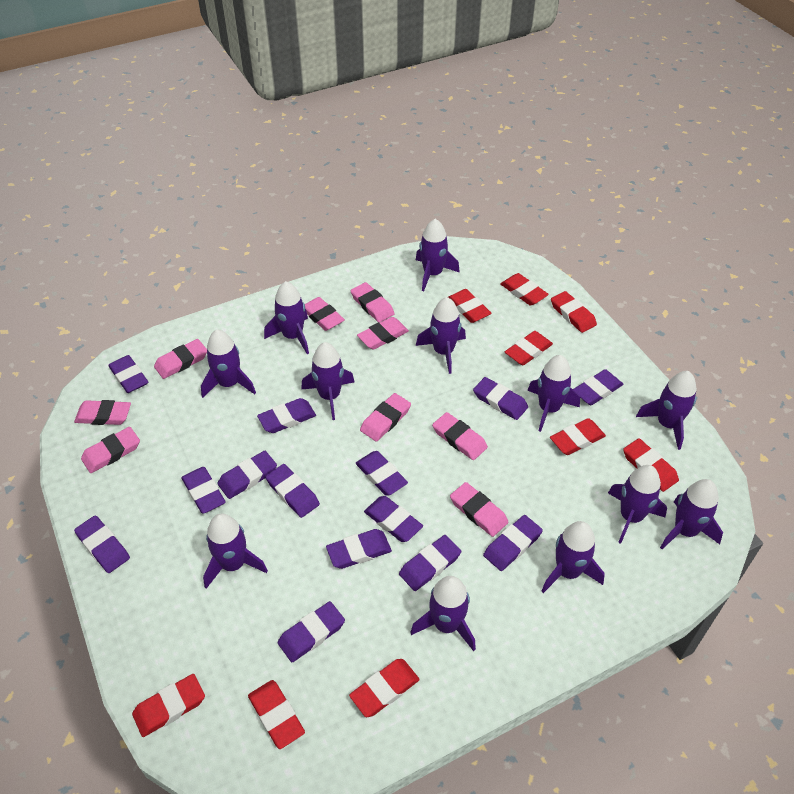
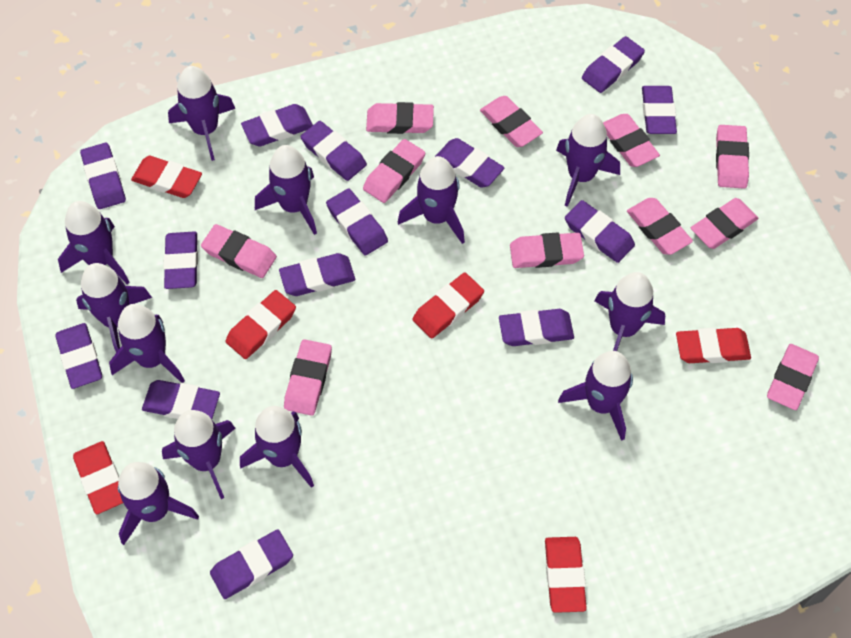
pink eraser: [74,400,131,425] [81,427,140,473] [154,339,207,379] [305,297,345,331] [350,282,395,323] [357,317,409,350] [360,393,411,442] [432,412,488,460] [450,482,508,537] = 9 -> [201,224,277,278] [284,339,332,416] [363,139,425,203] [366,102,434,134] [480,96,543,147] [510,233,584,268] [603,114,660,167] [627,198,693,255] [691,198,758,249] [716,125,749,189] [767,344,819,410] = 11
red eraser: [132,674,205,737] [248,680,305,749] [349,659,420,717] [448,289,491,323] [501,273,549,306] [505,331,553,365] [550,418,606,455] [551,291,597,333] [623,438,679,492] = 9 -> [73,441,123,514] [131,156,202,198] [226,290,296,359] [412,272,484,339] [545,537,587,613] [676,328,751,363] = 6

